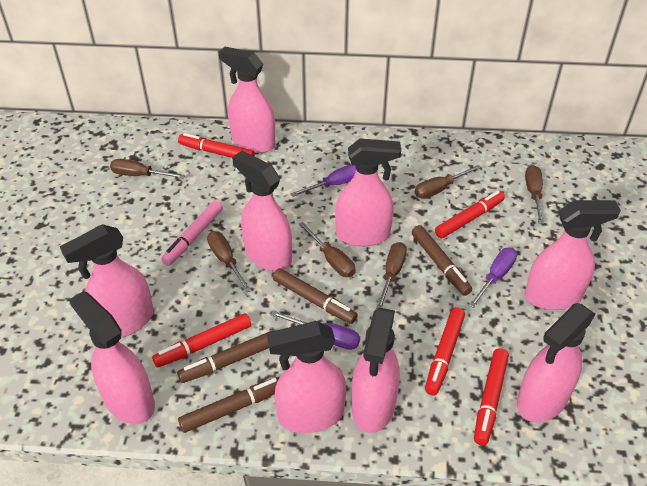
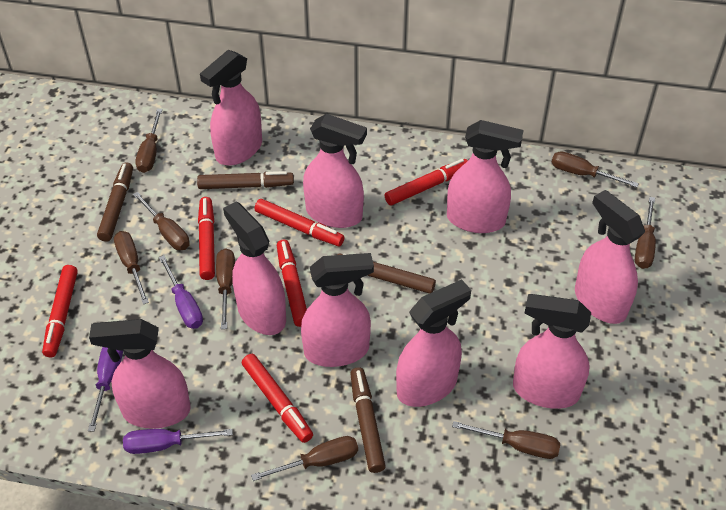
brown screwdriver: [110,159,186,178] [207,231,252,293] [299,222,356,277] [376,242,407,309] [415,165,481,199] [525,165,544,224] = 6 -> [114,231,149,304] [133,192,190,250] [136,109,162,173] [216,248,235,329] [251,436,358,481] [452,421,560,459] [551,151,639,187] [635,197,656,269] = 8
pink marker: [161,200,223,266] = 1 -> none = 0
red marker: [152,313,251,367] [178,133,255,158] [425,307,465,395] [435,191,505,238] [474,348,509,445] = 5 -> [42,265,78,358] [198,197,215,280] [242,354,313,443] [255,199,345,246] [277,239,307,327] [385,159,468,206] = 6

